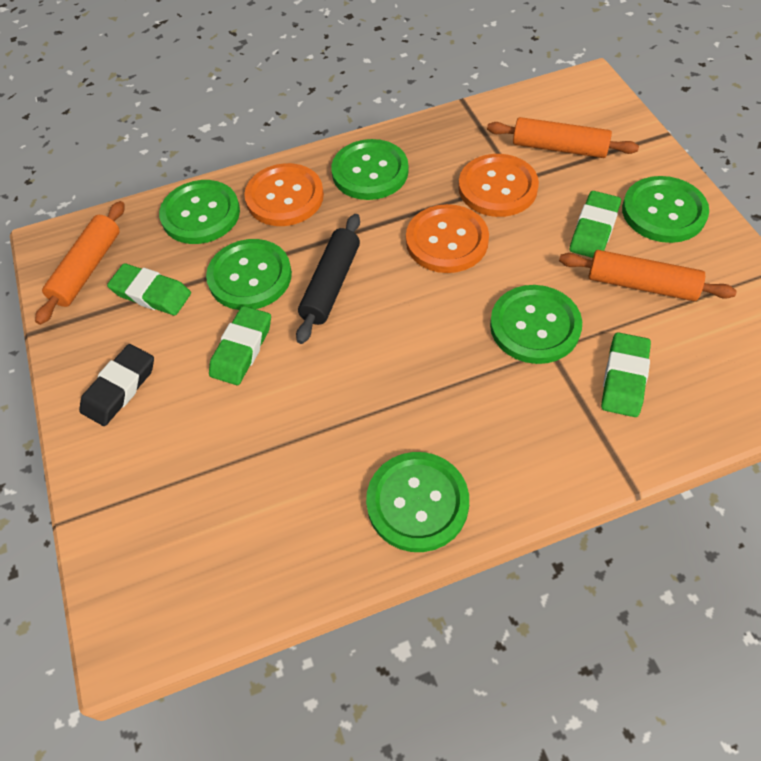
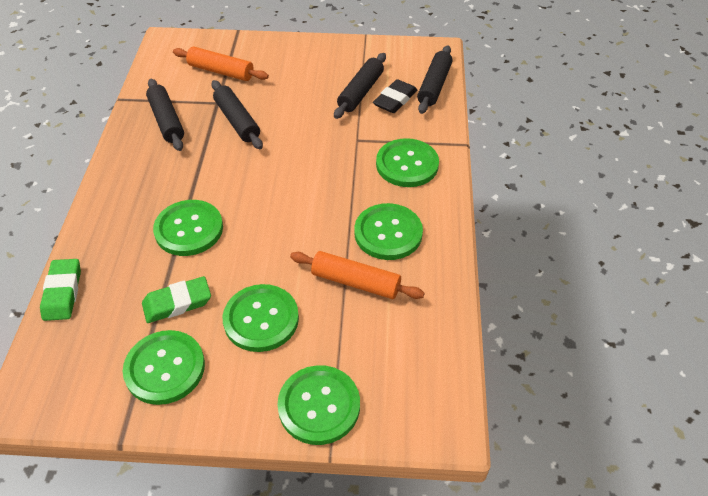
black rolling pin: [296,214,360,344] = 1 -> [146,79,184,151] [211,80,263,149] [334,53,386,119] [417,45,452,114] = 4
green eraser: [107,263,191,315] [209,306,271,385] [570,191,621,258] [601,332,651,417] = 4 -> [40,259,81,321] [142,276,211,323] = 2
orange button: [244,163,324,226] [406,204,489,273] [459,154,539,217] = 3 -> none = 0
orange rolling pin: [35,201,125,325] [487,117,639,158] [559,250,737,301] = 3 -> [173,46,269,81] [290,251,425,299] = 2

